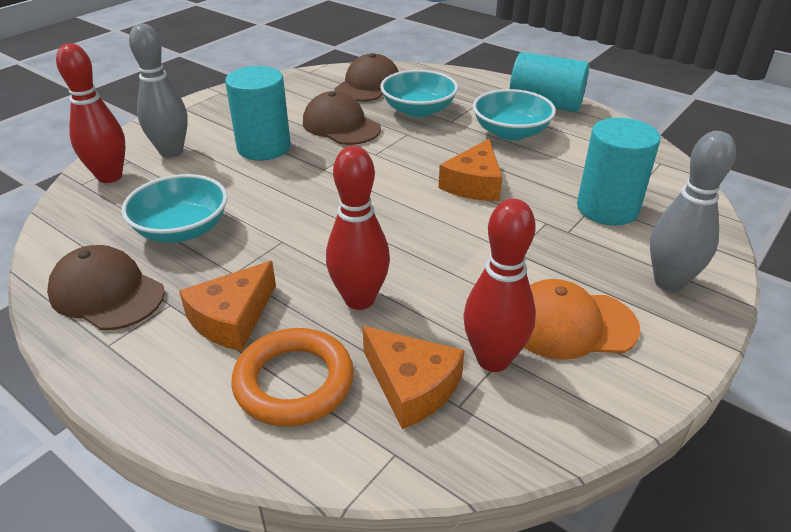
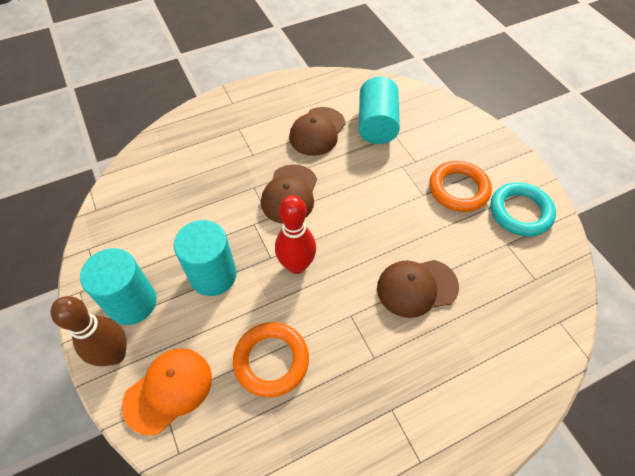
brown bowling pin: none = 0 -> [51,296,127,366] = 1
grey bowling pin: [129,24,188,158] [650,131,736,292] = 2 -> none = 0
orange cheese: [179,261,276,351] [363,326,465,429] [439,139,502,201] = 3 -> none = 0
orange ring: [231,328,354,426] = 1 -> [233,322,309,397] [429,161,492,212] = 2
red bowling pin: [56,43,126,183] [326,146,390,310] [463,198,536,372] = 3 -> [275,195,316,274] = 1
turquoise bowl: [121,174,228,243] [380,70,458,118] [473,89,556,140] = 3 -> none = 0
turquoise ring: none = 0 -> [490,182,556,236] = 1

